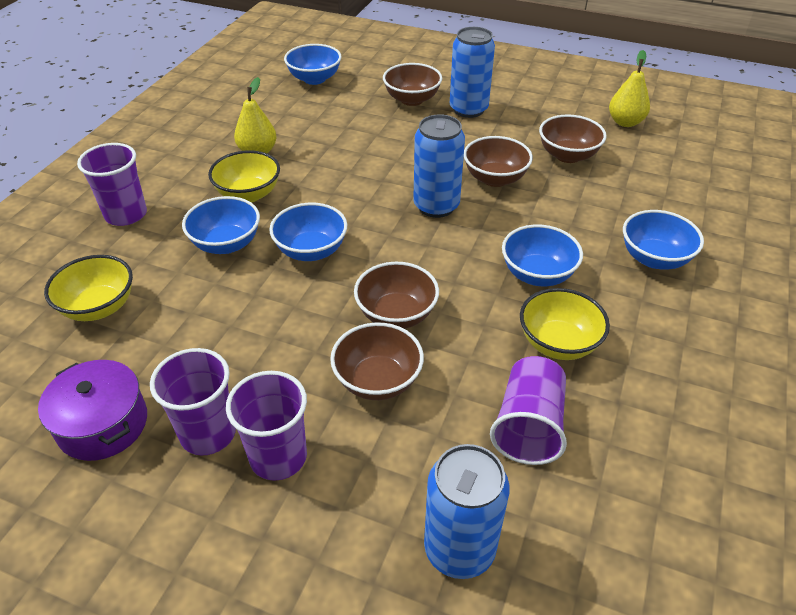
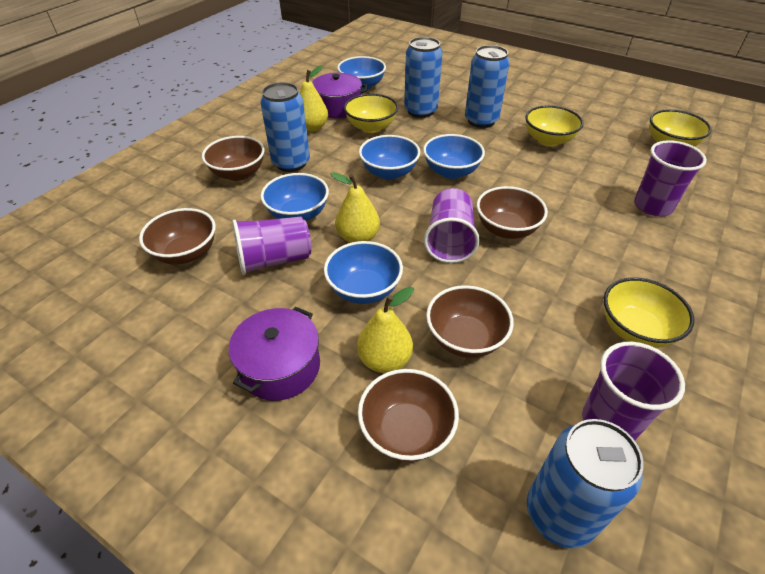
blue can: [413,114,465,218] [424,444,510,579] [450,27,495,118] = 3 -> [260,82,310,172] [404,37,443,118] [465,45,510,128] [527,419,644,548] = 4
purple pot: [38,360,147,461] = 1 -> [229,307,320,401] [312,73,367,118] = 2
yellow bowl: [44,255,133,321] [208,150,280,203] [520,288,610,360] = 3 -> [344,94,398,133] [525,105,584,147] [604,277,694,348] [650,109,712,147] = 4
yellow pear: [234,77,277,153] [609,50,650,127] = 2 -> [300,65,328,132] [330,172,380,243] [357,287,414,373] = 3

